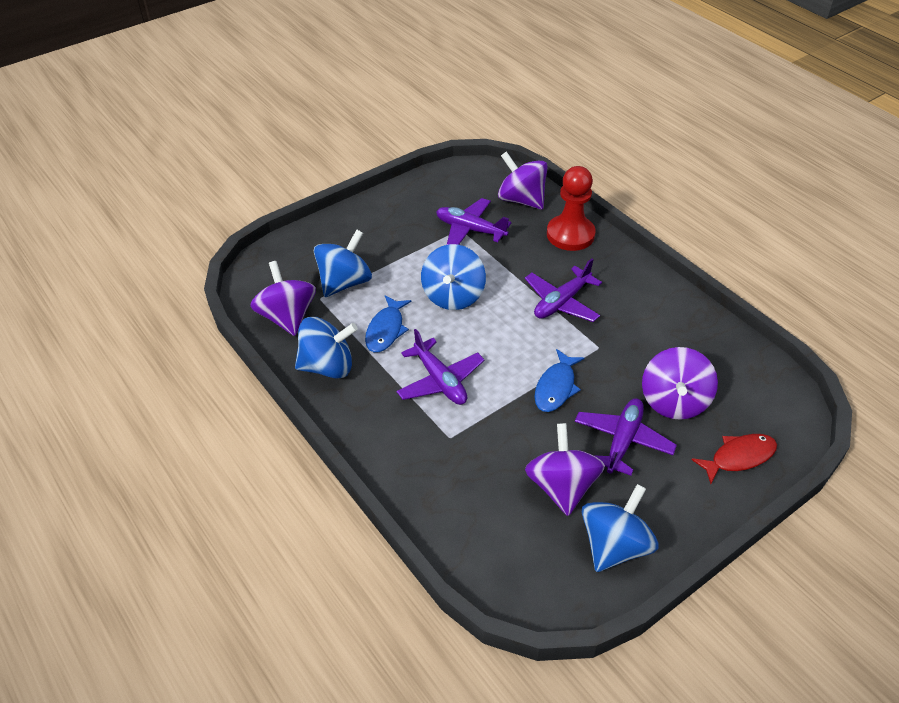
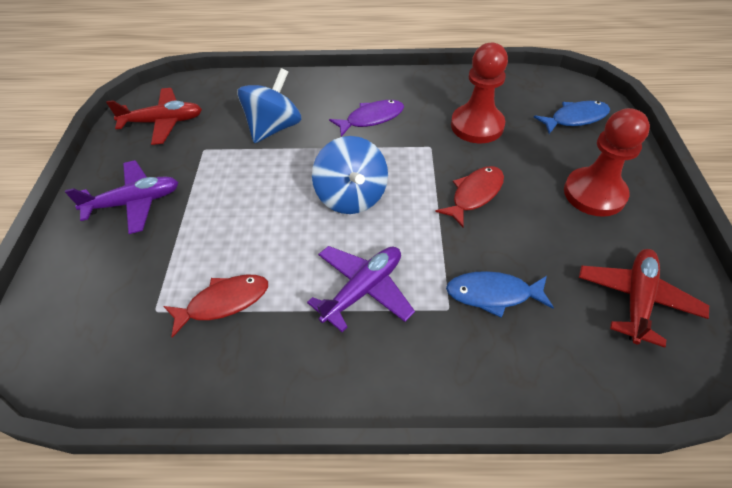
blue spinning top: [295,317,358,379] [314,229,372,297] [421,244,486,310] [582,484,659,572] = 4 -> [237,68,302,143] [312,136,388,214] = 2
purple fish: none = 0 -> [329,100,404,137] = 1
purple plane: [396,329,484,405] [436,198,511,245] [525,258,602,322] [575,398,677,476] = 4 -> [65,160,179,234] [307,246,415,332] = 2
purple spinning top: [250,261,316,336] [498,151,548,210] [525,423,605,516] [642,347,718,420] = 4 -> none = 0
red fish: [691,434,777,484] = 1 -> [164,275,268,338] [436,166,504,227] = 2
red pawn: [547,166,596,251] = 1 -> [451,42,508,143] [564,108,650,217] = 2
red plane: none = 0 -> [106,88,202,145] [579,249,709,348] = 2

